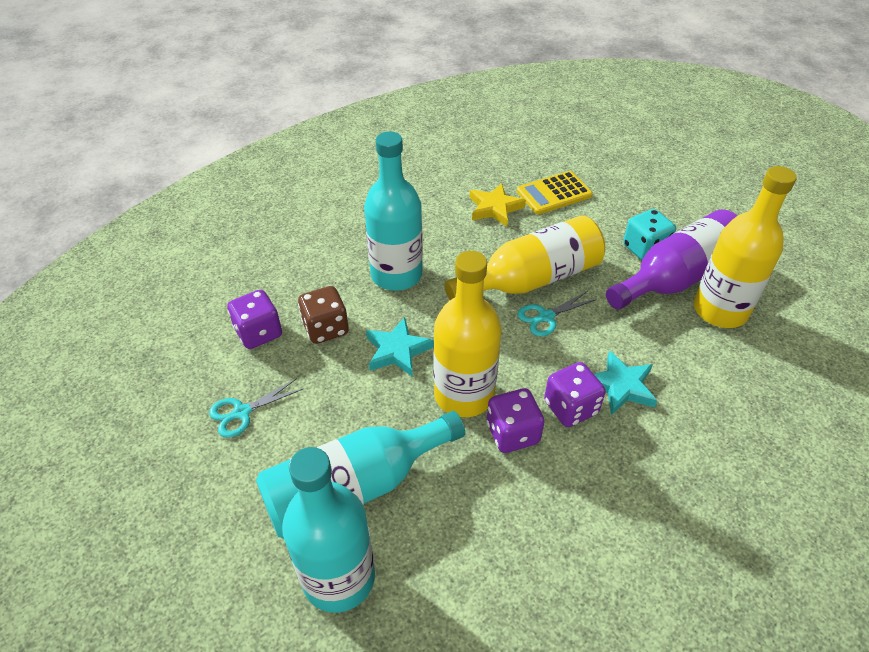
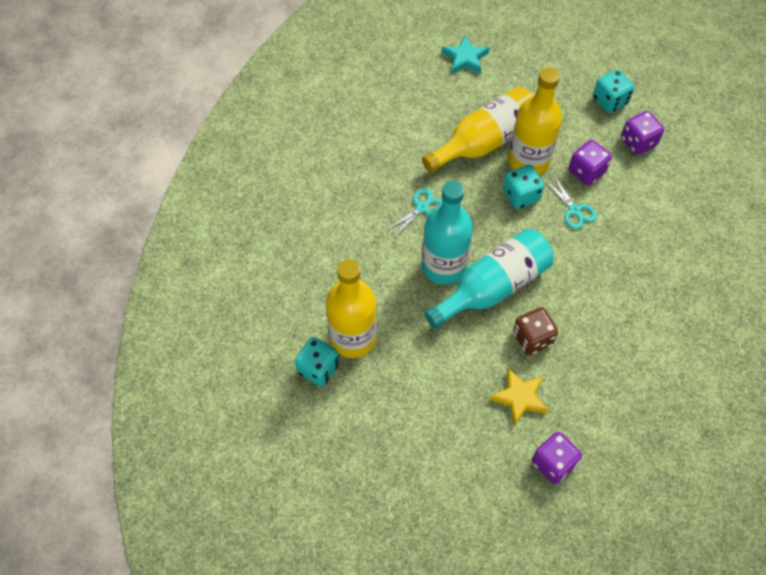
purple bottle: [606,209,738,310] = 1 -> none = 0
turquoise bottle: [256,411,465,539] [282,447,375,613] [364,131,423,291] = 3 -> [422,181,473,284] [425,228,554,329] = 2
turquoise dice: [623,209,676,260] = 1 -> [295,337,339,386] [503,165,544,209] [593,70,634,113] = 3
turquoise star: [366,317,434,377] [594,350,657,415] = 2 -> [442,35,489,74] = 1
yellow calculator: [517,171,593,214] = 1 -> none = 0

